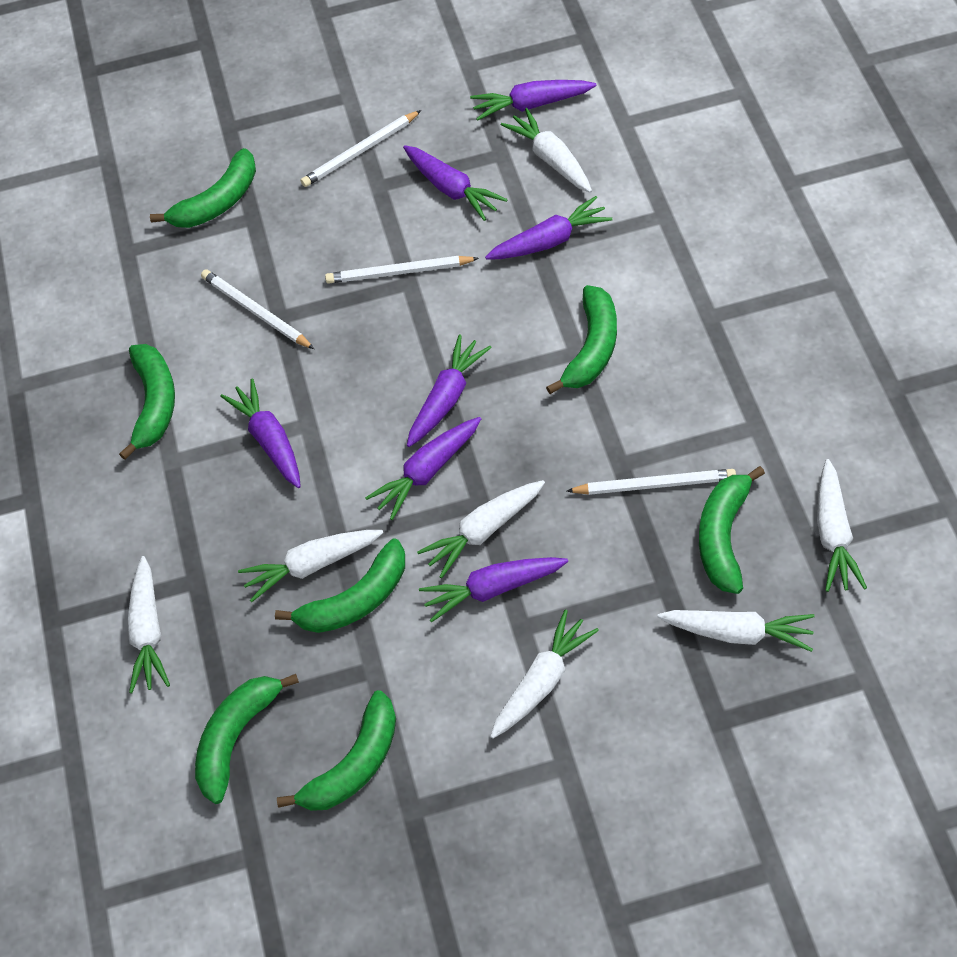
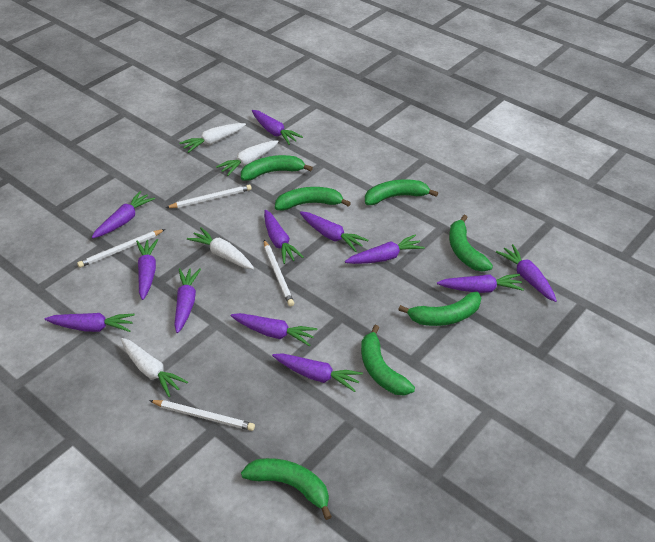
purple carrot: [220,378,301,488] [365,417,481,520] [403,145,508,221] [407,334,492,447] [419,557,568,622] [470,80,597,121] [485,196,612,259] = 7 -> [45,313,135,332] [92,191,155,239] [136,239,158,300] [174,268,201,333] [230,313,317,346] [252,110,303,145] [264,210,304,264] [272,353,363,392] [300,211,368,252] [345,234,425,264] [437,274,524,293] [496,244,557,302] = 12
white carrot: [127,556,170,693] [238,530,383,602] [417,480,545,578] [490,610,599,739] [501,108,592,193] [657,610,815,652] [817,459,867,592] = 7 -> [121,338,188,397] [179,123,246,153] [187,227,254,269] [216,140,279,176] = 4

